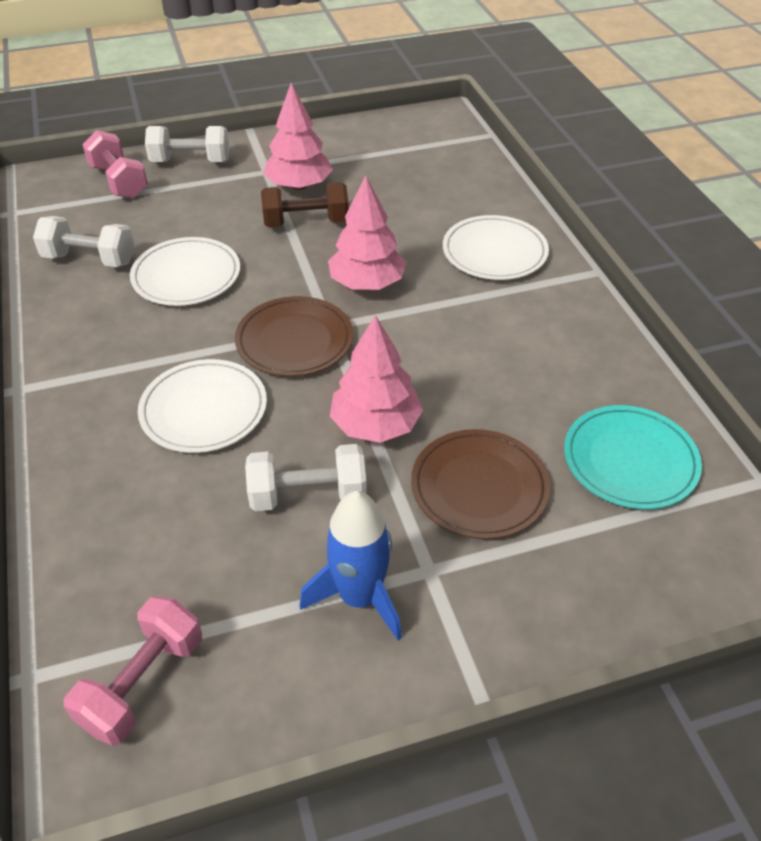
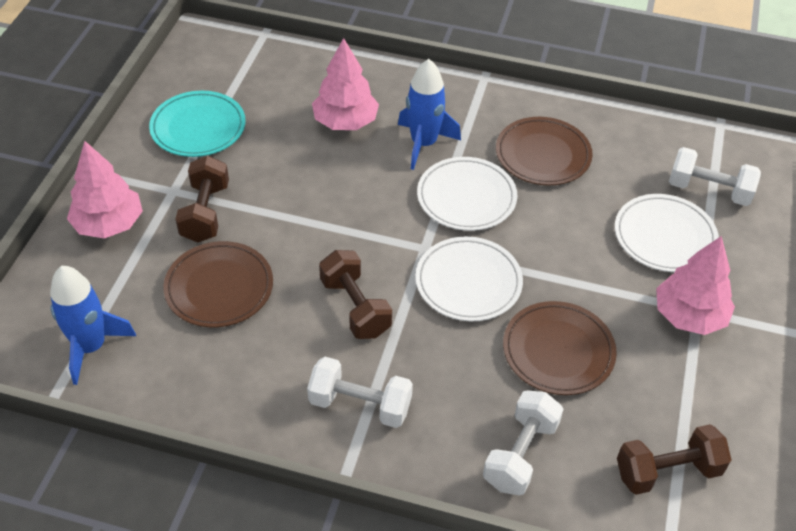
blue rocket: [300,491,402,640] = 1 -> [50,266,136,385] [398,59,461,170] = 2
brown dumbbell: [261,182,349,227] = 1 -> [176,156,229,242] [319,250,392,339] [617,424,731,495] = 3
brown plate: [235,296,353,376] [411,429,550,539] = 2 -> [163,241,273,327] [496,117,593,185] [503,301,617,395] = 3
pink dumbbell: [64,596,202,746] [82,130,148,199] = 2 -> none = 0

